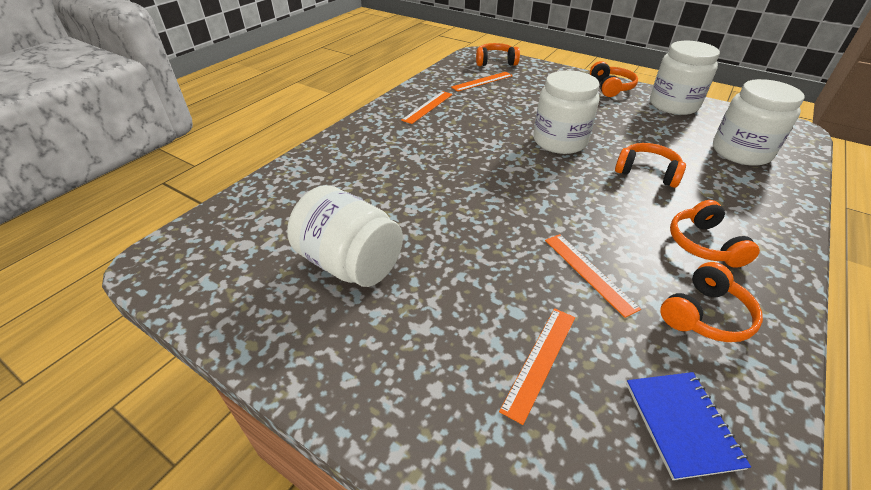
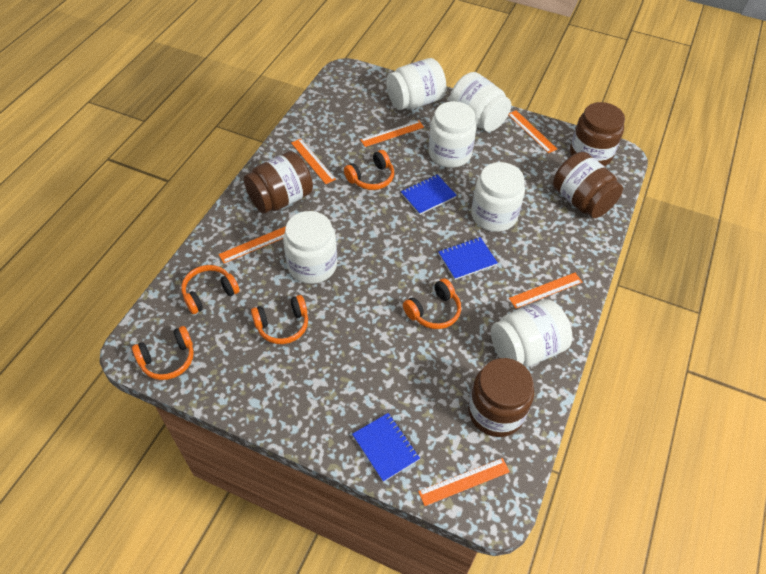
blue notebook: [626,372,751,480] = 1 -> [352,413,420,482] [401,175,457,215] [438,237,498,280] = 3
brown jar: none = 0 -> [244,151,313,214] [468,358,534,437] [553,152,623,218] [570,102,625,166] = 4
orange ruler: [401,91,453,124] [451,72,513,92] [499,308,575,425] [545,234,641,318] = 4 -> [219,226,286,263] [291,139,336,184] [360,120,424,147] [418,458,510,506] [509,110,557,153] [509,273,582,308] = 6
white jar: [287,185,403,287] [534,70,600,154] [650,41,720,115] [713,79,805,166] = 4 -> [283,211,337,284] [386,58,446,110] [428,101,477,168] [450,72,511,132] [471,162,525,232] [491,299,572,367] = 6

